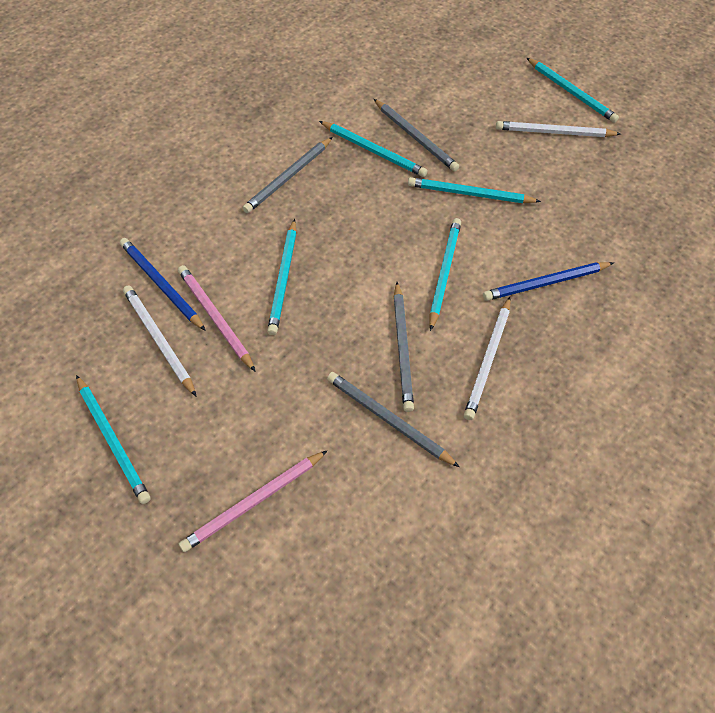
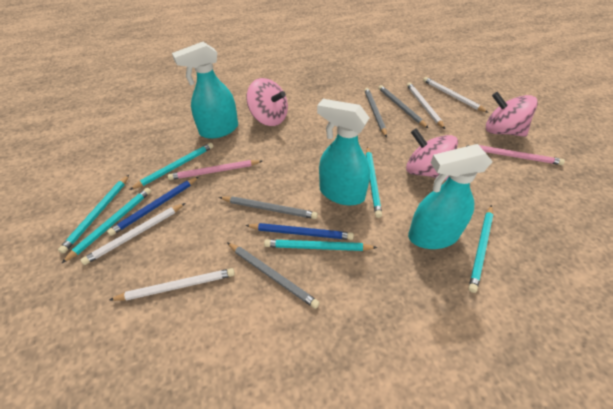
pink spinning top: none = 0 -> [246,78,288,126] [406,128,458,180] [486,92,538,137] = 3
turquoise spray bottle: none = 0 -> [172,42,238,139] [317,99,370,205] [408,144,493,249] = 3
white pencil: [123,285,196,396] [464,297,511,420] [496,121,621,137] = 3 -> [81,203,185,265] [109,268,235,301] [407,82,445,129] [423,77,489,113] = 4

